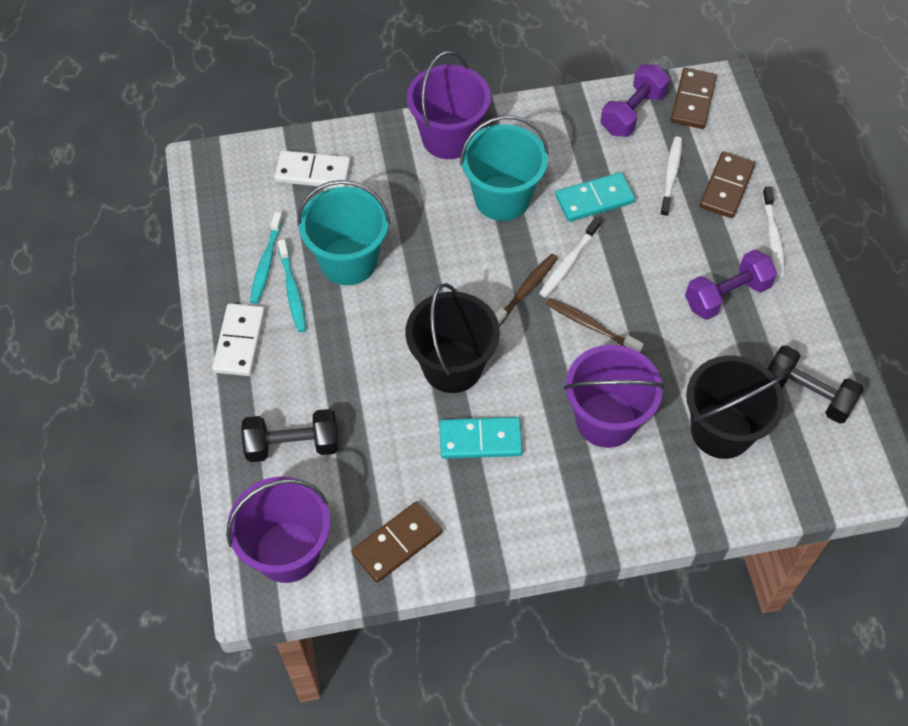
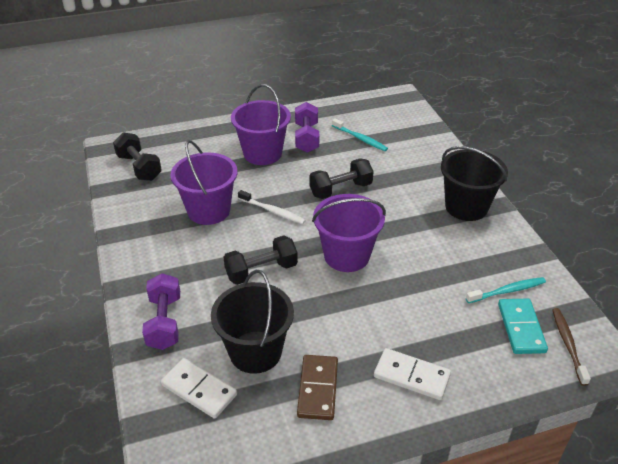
black dumbbell: [241,409,338,462] [768,345,864,424] = 2 -> [113,132,162,181] [224,235,298,285] [309,159,374,199] = 3
brown domino: [352,501,442,583] [671,68,717,129] [700,151,755,218] = 3 -> [297,355,338,420] = 1
brown toothbrush: [495,254,558,326] [546,298,644,352] = 2 -> [552,308,591,386] = 1
turquoise bucket: [297,180,390,285] [460,115,549,221] = 2 -> none = 0
turquoise domino: [440,417,523,459] [555,172,635,222] = 2 -> [498,298,548,354] = 1
white toothbrush: [539,217,601,298] [660,137,682,217] [762,186,785,277] = 3 -> [238,190,306,224] = 1

